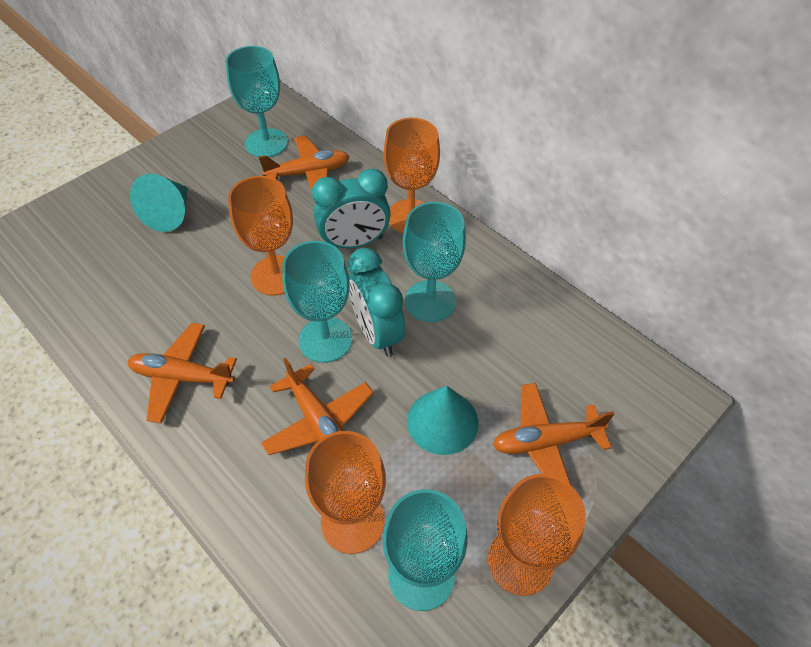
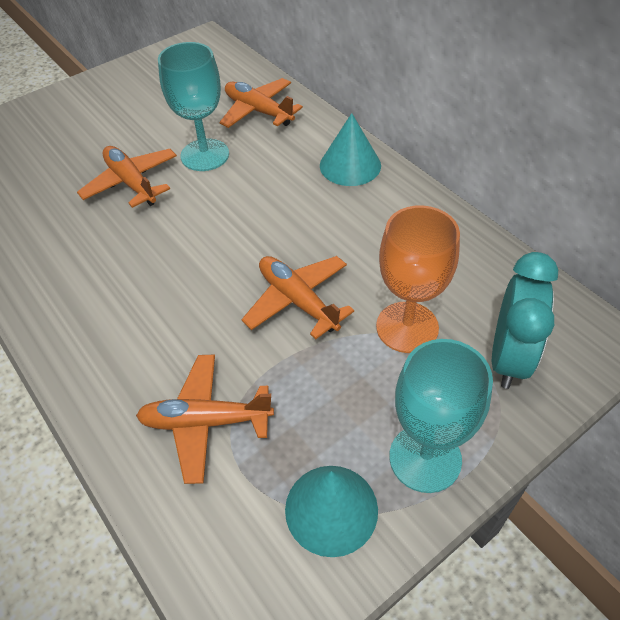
orange goblet: [228,176,293,296] [305,431,386,554] [384,118,440,233] [488,474,586,596] = 4 -> [376,205,460,353] = 1
turquoise clock: [312,168,391,248] [348,248,405,356] = 2 -> [492,252,558,389] = 1
turquoise goblet: [226,46,288,157] [282,241,352,363] [383,489,468,611] [403,202,466,322] = 4 -> [158,42,229,171] [389,339,493,493] = 2

